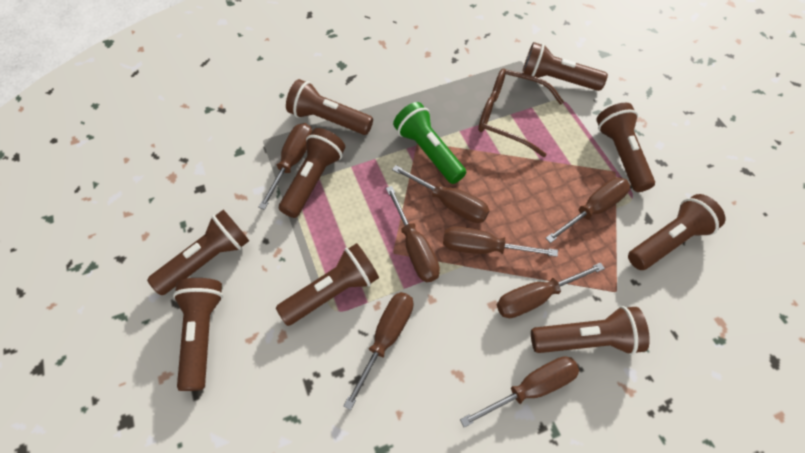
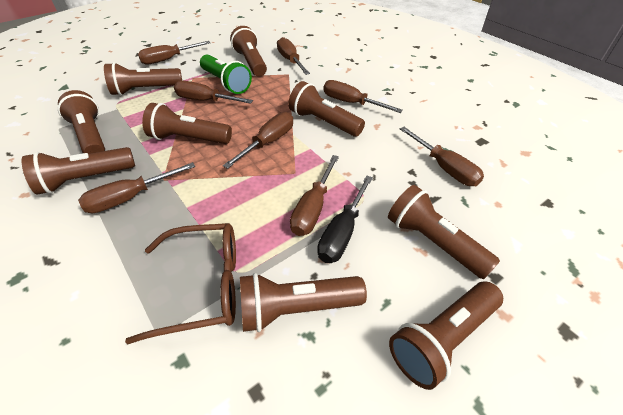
black screwdriver: none = 0 -> [317,175,373,263] = 1

